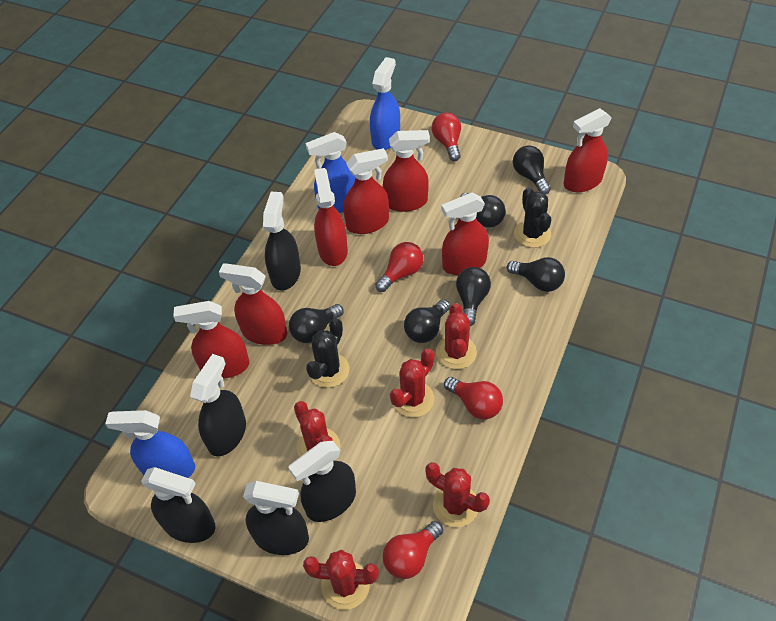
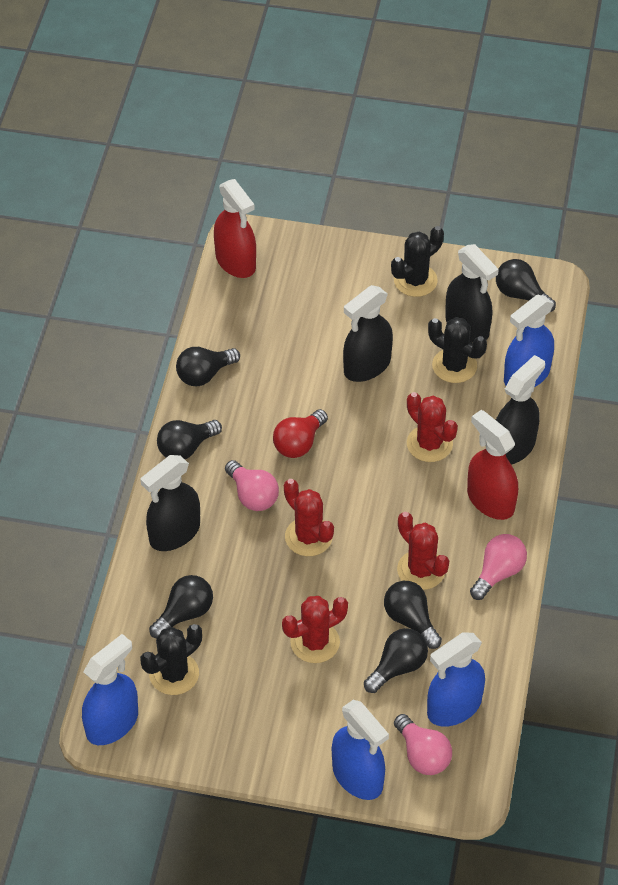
black cactus: [306,318,350,388] [514,187,551,248] = 2 -> [140,624,202,695] [391,226,444,297] [428,317,487,383] = 3
black spray bottle: [141,467,216,543] [190,354,246,456] [243,481,309,555] [263,192,301,291] [288,441,356,522] = 5 -> [140,455,200,551] [343,285,393,382] [445,244,499,343] [496,355,545,465] = 4
blue spray bottle: [105,410,195,478] [305,132,355,213] [370,57,400,150] = 3 -> [82,634,138,745] [332,700,389,800] [427,632,485,727] [504,295,554,387] = 4
pink light bulb: none = 0 -> [225,460,279,511] [394,714,452,775] [470,534,527,600] = 3
red cactus: [294,401,340,457] [303,550,379,610] [390,349,435,417] [425,462,490,527] [436,303,477,369] = 5 -> [282,596,348,663] [284,479,334,556] [397,512,449,590] [407,392,458,462] = 4
red light bulb: [375,242,424,292] [383,521,443,579] [432,113,461,161] [444,377,503,420] = 4 -> [273,409,328,458] = 1
red spray bottle: [173,301,249,379] [219,263,287,345] [314,168,348,266] [343,148,389,234] [383,130,430,212] [441,193,489,275] [563,108,612,192] = 7 -> [214,179,256,278] [467,410,518,520] = 2

